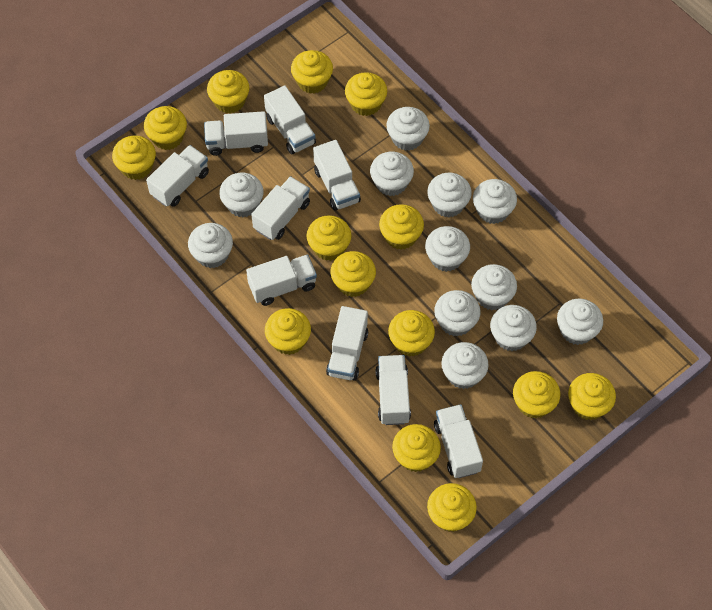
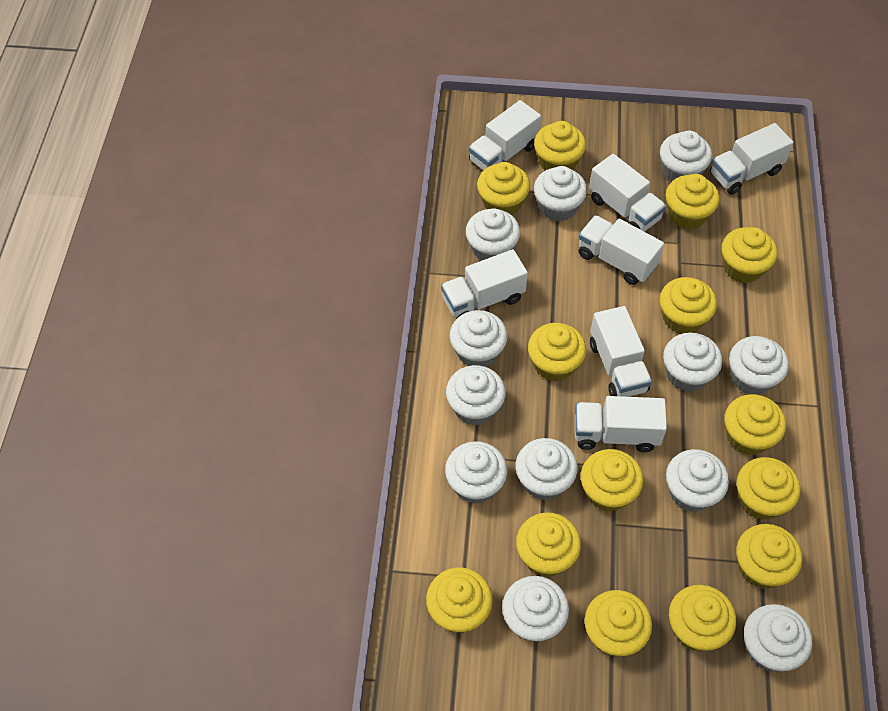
white truck: [146,145,209,207] [204,111,268,156] [246,255,317,306] [251,176,310,240] [264,85,316,155] [313,140,361,211] [326,306,368,381] [375,355,411,425] [434,404,483,478] = 9 -> [441,249,528,319] [469,100,541,171] [575,396,667,452] [578,215,664,285] [589,154,666,232] [590,306,652,397] [710,123,793,195] = 7

